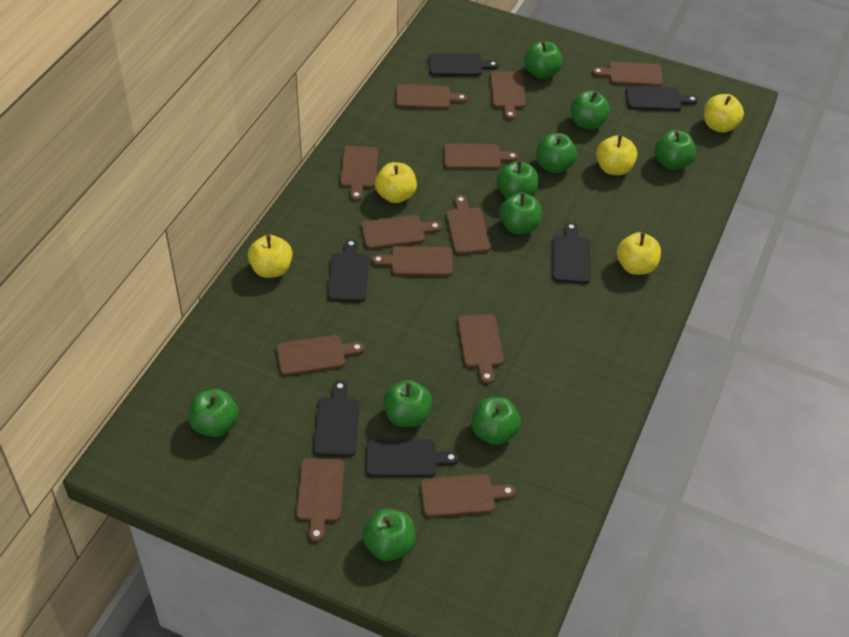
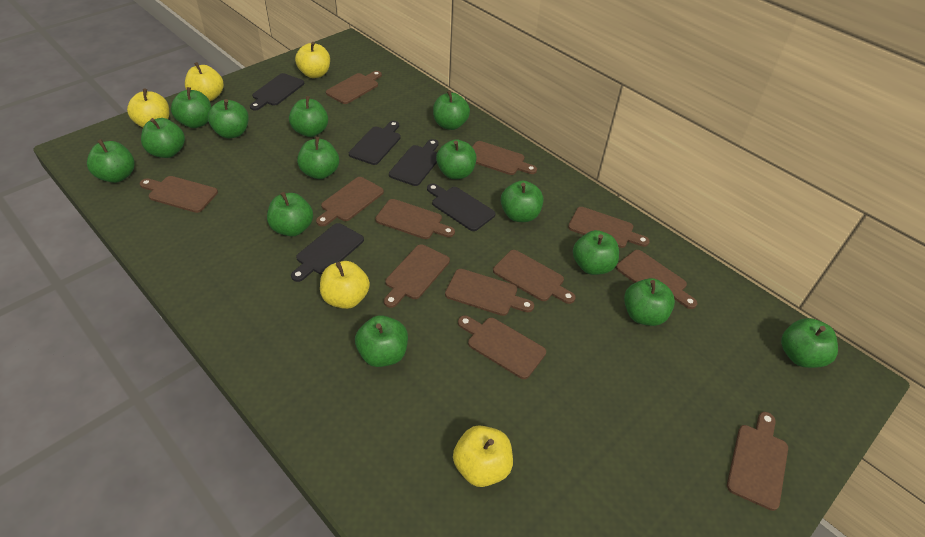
black cutting board: [313,380,359,457] [328,239,369,302] [366,439,459,477] [429,53,499,76] [553,222,591,284] [626,86,698,111] = 6 -> [250,73,304,111] [291,223,364,282] [349,121,401,165] [389,139,439,186] [427,183,496,231] = 5
green apple: [189,389,239,437] [362,509,415,561] [383,380,432,427] [471,397,521,445] [497,160,538,199] [499,192,542,234] [524,41,562,79] [536,133,577,173] [571,91,610,130] [655,130,696,170] = 10 -> [87,139,135,183] [141,118,185,158] [171,87,211,128] [208,99,249,138] [267,192,313,236] [289,96,328,137] [297,137,339,179] [355,315,408,367] [433,90,470,130] [436,139,476,179] [501,181,544,222] [573,230,619,275] [624,278,675,326] [781,318,838,368] = 14

